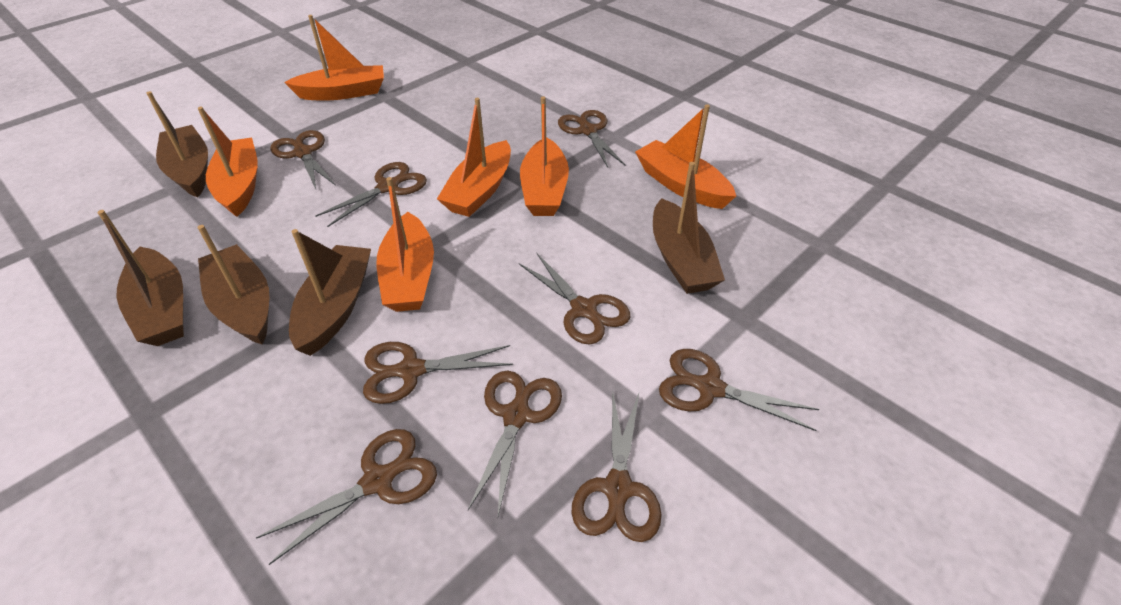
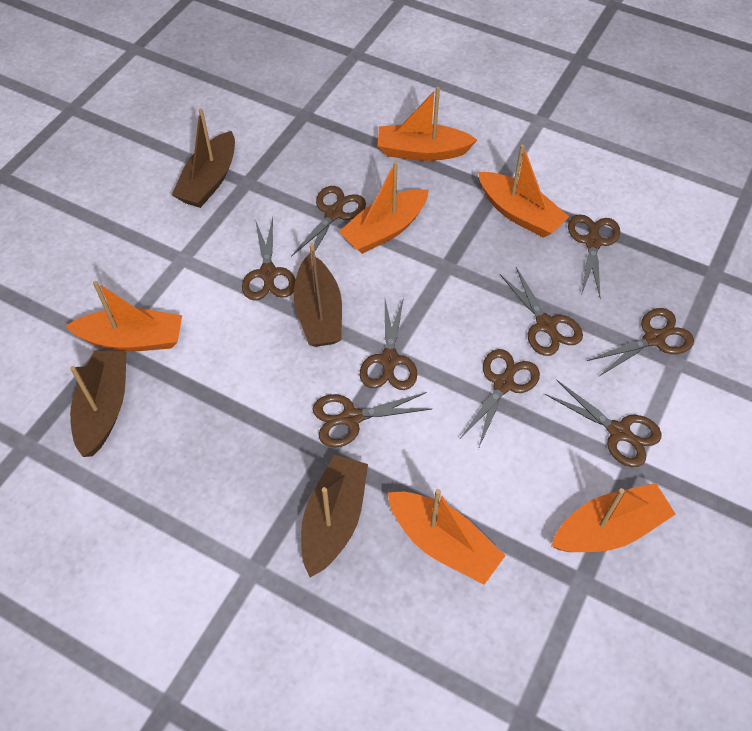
brown boat: [97,210,184,346] [147,91,208,197] [197,225,269,345] [289,229,371,356] [653,162,725,294] = 5 -> [70,350,127,457] [172,108,235,208] [294,243,342,347] [301,455,368,577] = 4

